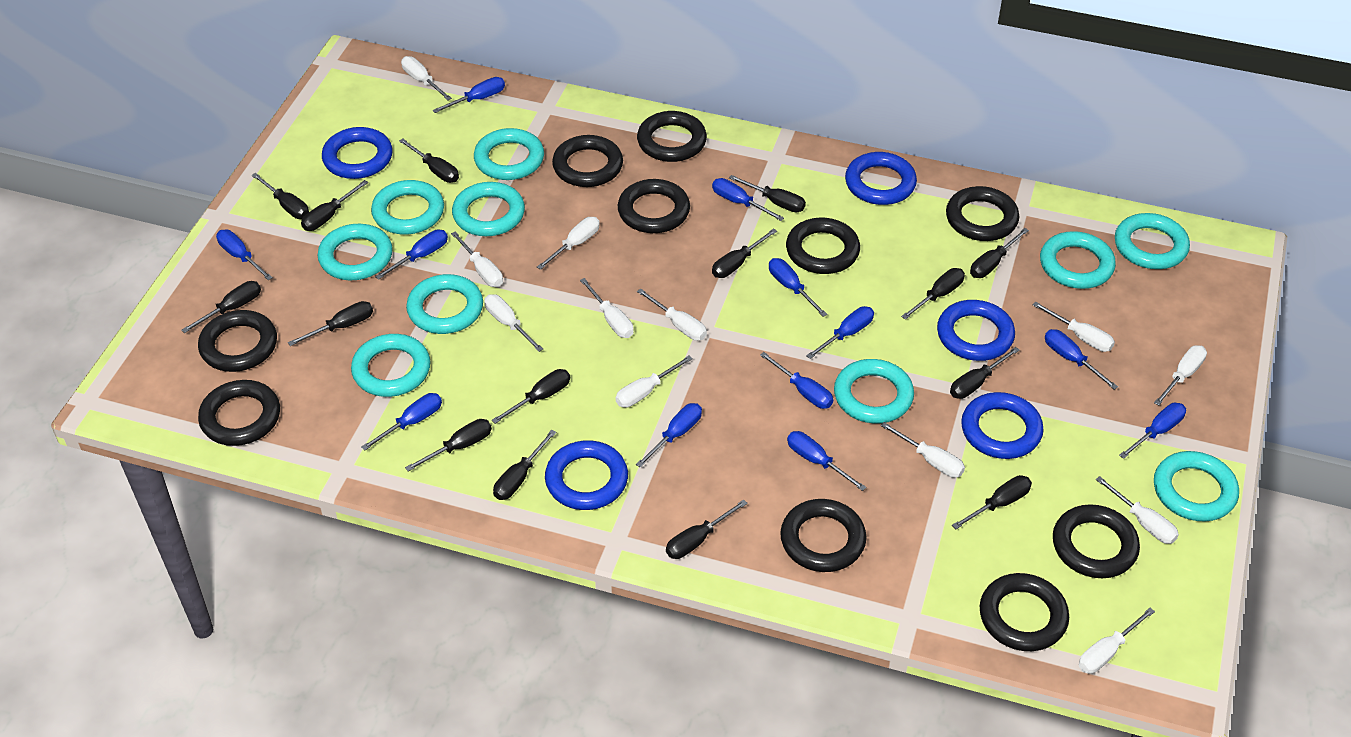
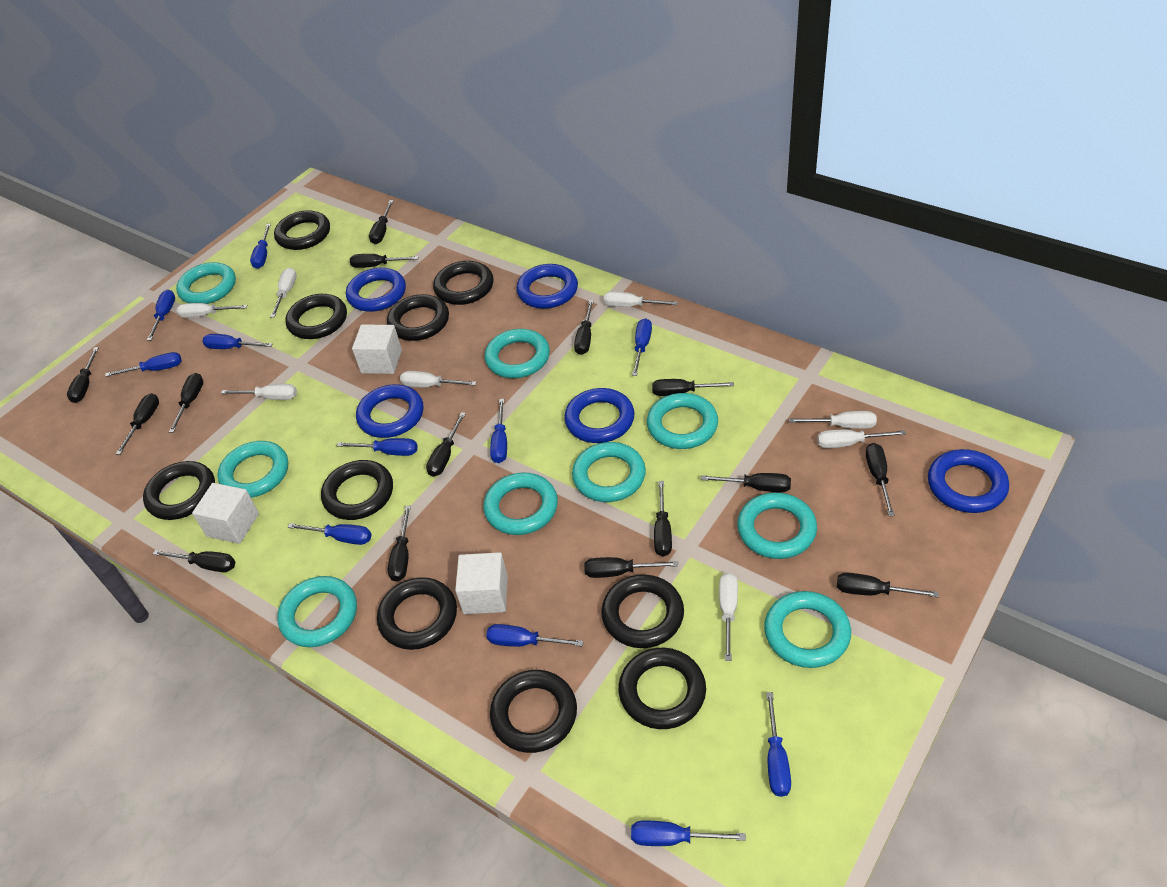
blue screwdriver: [216,229,273,280] [361,393,442,451] [375,230,448,280] [432,77,505,113] [636,403,702,468] [712,178,784,221] [760,352,833,409] [769,258,827,317] [787,431,866,491] [806,306,874,359] [1045,329,1118,390] [1119,403,1186,459] = 12 -> [105,352,182,377] [147,290,175,341] [202,334,273,349] [250,224,271,269] [288,523,372,545] [337,438,418,456] [486,624,584,647] [490,399,507,463] [631,820,746,846] [632,318,652,376] [766,692,791,797] = 11
turquoise ring: [318,224,393,280] [351,334,431,397] [371,180,444,235] [406,274,483,334] [452,182,525,236] [474,128,544,180] [834,359,914,424] [1040,231,1116,289] [1115,213,1190,269] [1154,451,1239,521] = 10 -> [176,262,236,304] [218,441,288,498] [277,576,357,647] [483,472,558,535] [485,329,550,378] [572,442,646,502] [647,393,718,449] [737,492,817,559] [764,591,851,668] = 9
white cube: none = 0 -> [192,483,259,544] [352,325,402,374] [455,552,508,614] = 3
white screwdriver: [401,56,452,100] [451,231,503,287] [484,294,543,352] [537,217,600,270] [580,278,634,338] [616,356,693,408] [637,288,707,340] [880,422,965,478] [1033,302,1115,352] [1079,608,1155,674] [1096,476,1179,544] [1154,345,1207,406] = 12 -> [177,303,247,318] [221,384,297,400] [270,268,297,317] [400,371,477,387] [604,291,678,307] [719,573,738,661] [789,411,877,429] [817,429,906,448] = 8

